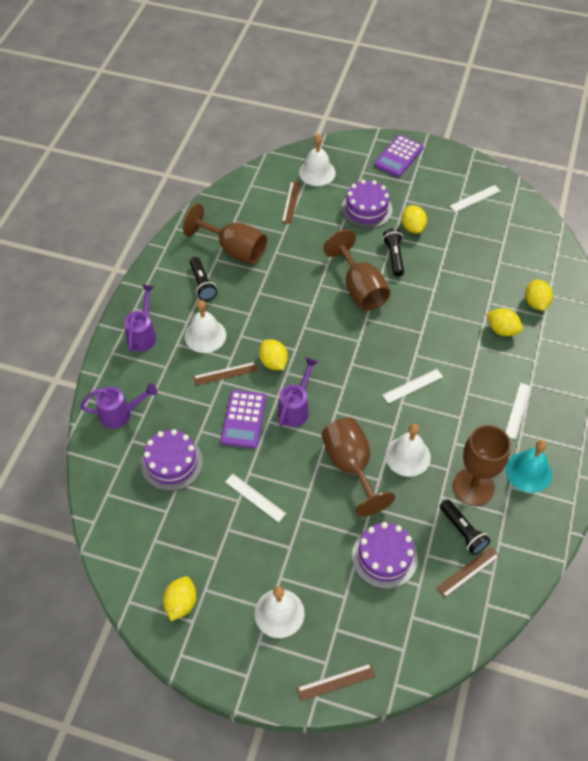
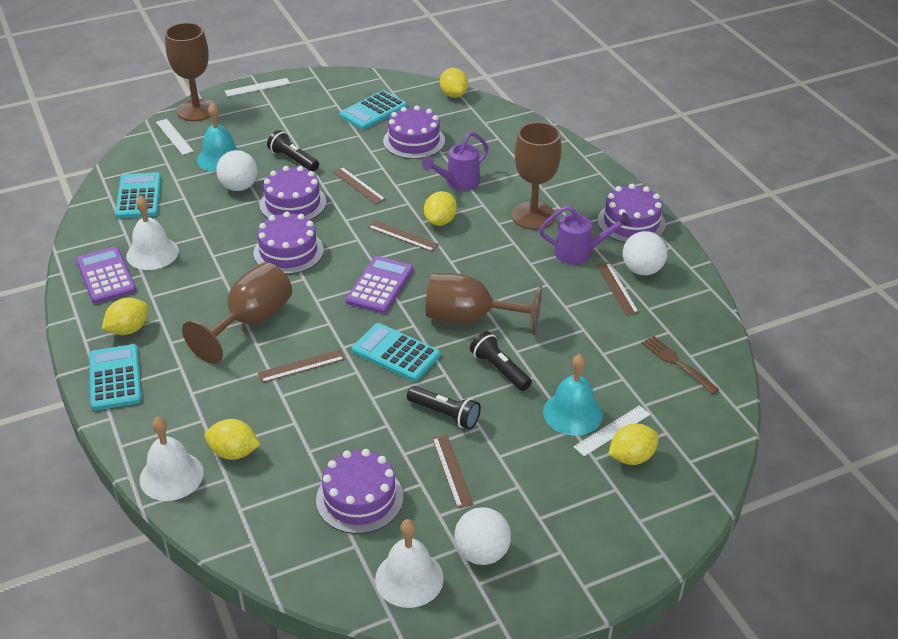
brown fork: none = 0 -> [641,335,720,394] = 1
brown ruler: [193,362,258,386] [282,181,301,224] [297,663,376,701] [436,547,500,598] = 4 -> [258,350,345,383] [332,167,386,204] [368,220,439,252] [432,435,473,509] [597,262,639,316] = 5
purple cake: [141,429,203,491] [341,180,393,229] [352,522,418,589] = 3 -> [254,212,324,274] [260,166,326,220] [316,449,403,534] [383,106,445,159] [598,184,666,243] = 5
purple watering can: [80,383,157,429] [124,285,156,352] [278,358,318,427] = 3 -> [422,132,489,191] [539,206,631,265] = 2
turquoise bell: [506,440,552,493] = 1 -> [197,103,241,172] [543,354,603,436] = 2
turquoise calculator: none = 0 -> [89,344,142,411] [115,172,161,218] [340,90,407,130] [352,323,440,382] = 4
white ball: none = 0 -> [216,150,258,191] [454,507,511,565] [623,231,667,275] = 3
white bell: [185,300,226,353] [254,586,305,638] [299,134,336,186] [385,424,431,477] = 4 -> [126,196,179,270] [139,416,204,501] [375,519,444,608] = 3
white ruler: [225,474,286,522] [382,369,443,404] [450,185,501,212] [506,383,531,439] = 4 -> [156,119,194,155] [225,78,290,97] [573,405,650,456] = 3

